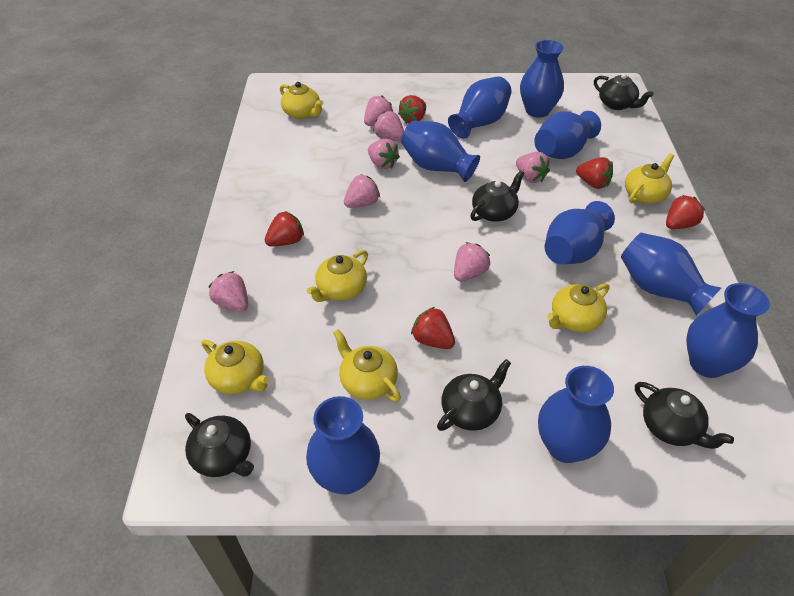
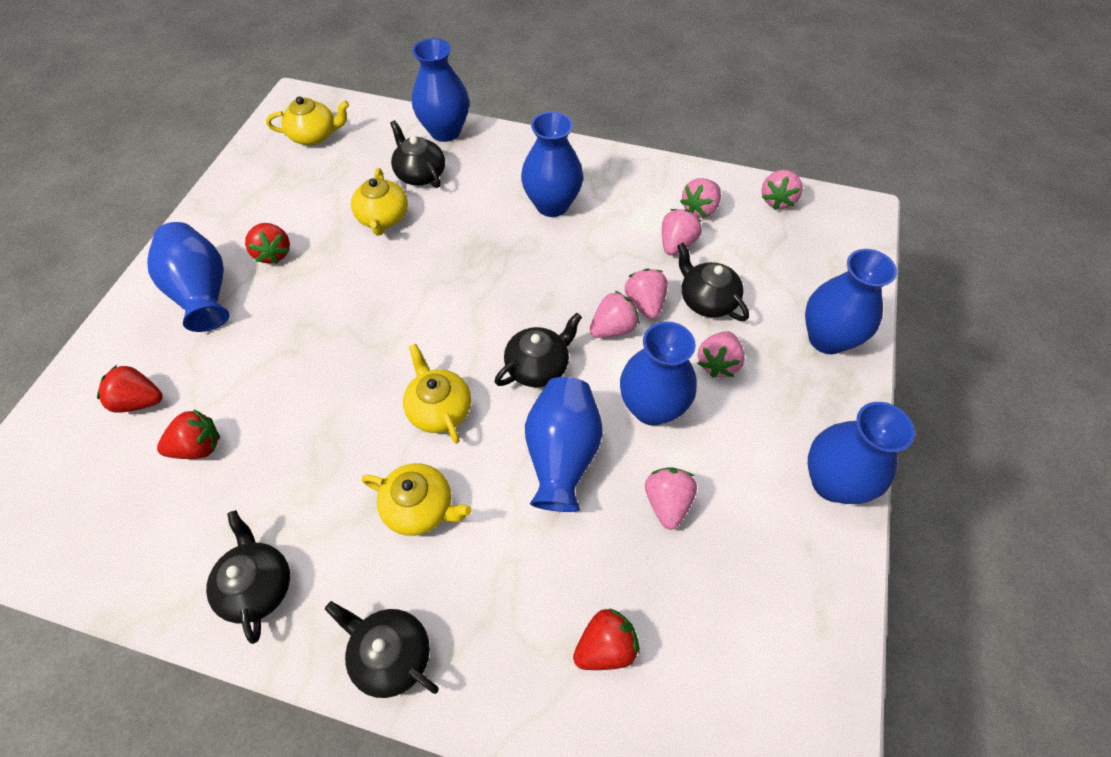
blue vase: [306,396,380,494] [401,121,480,182] [448,76,512,139] [520,40,564,118] [534,111,601,159] [538,366,614,463] [545,201,615,264] [621,233,721,316] [686,283,770,378] = 9 -> [147,222,229,332] [412,38,469,142] [521,111,583,217] [525,377,603,512] [620,322,697,426] [805,249,897,354] [808,402,915,504] = 7
red strawberry: [265,211,304,246] [398,95,426,124] [411,307,455,349] [576,157,613,189] [666,195,705,229] = 5 -> [97,365,163,413] [157,409,220,459] [245,223,290,264] [573,609,640,670] = 4
yellow teapot: [202,340,270,394] [280,82,323,119] [307,250,368,302] [333,329,401,402] [547,283,610,332] [625,153,674,204] = 6 -> [266,96,349,145] [351,168,408,236] [362,463,472,536] [403,344,471,444] = 4

